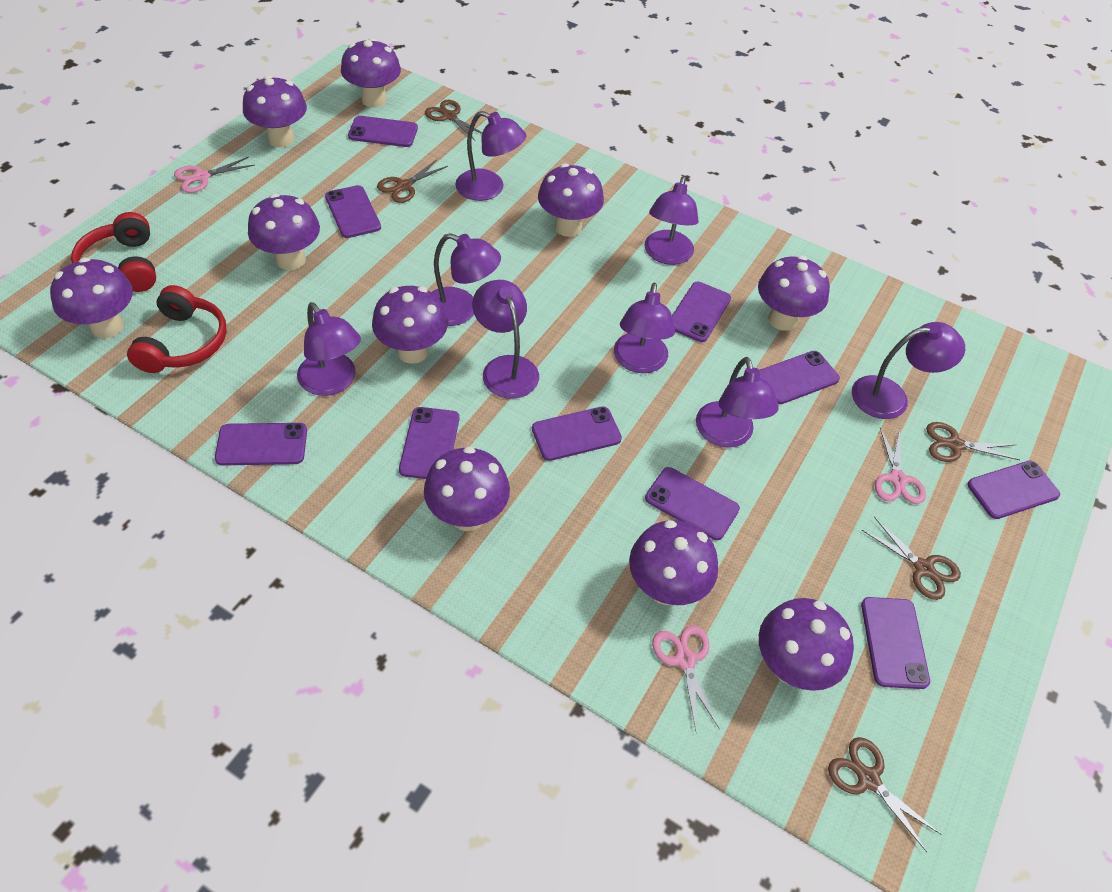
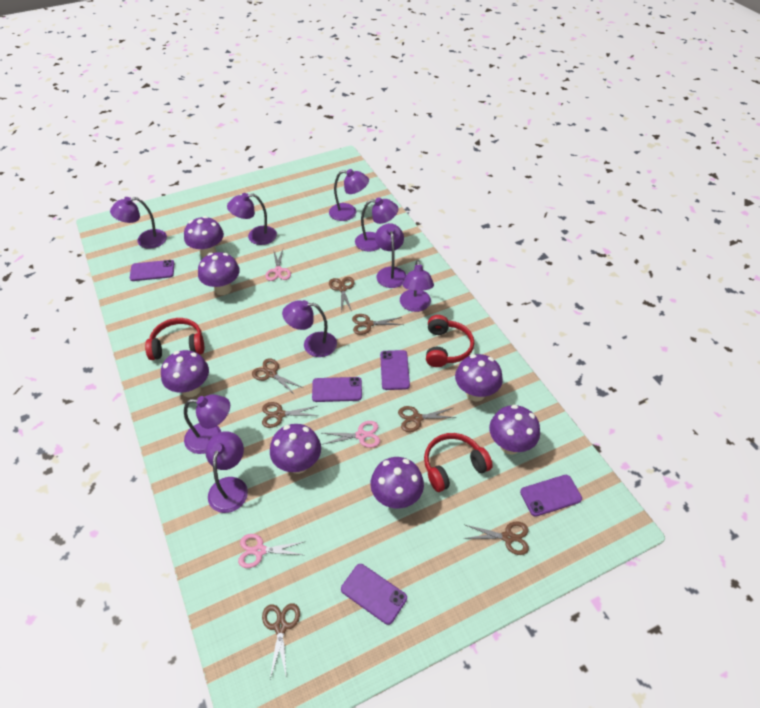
brown scissors: [377,159,448,203] [425,100,482,140] [828,737,942,852] [862,517,961,600] [926,422,1020,462] = 5 -> [252,358,303,395] [262,402,319,428] [262,603,300,679] [329,277,355,311] [352,314,402,335] [398,406,457,432] [463,521,529,555] = 7
purple lamp: [297,302,361,396] [432,233,501,326] [455,111,526,201] [472,280,539,399] [614,283,675,373] [644,176,699,265] [696,357,779,447] [852,322,965,419] = 8 -> [110,197,167,249] [184,394,230,454] [205,431,248,513] [227,193,277,245] [282,300,337,357] [329,169,369,221] [355,197,398,252] [375,223,407,288] [400,260,434,312] = 9
purple mushroom: [50,258,133,338] [243,75,307,147] [248,194,320,270] [341,38,401,108] [372,286,448,364] [424,446,510,531] [538,163,604,237] [629,520,718,605] [758,255,830,331] [759,598,854,691] = 10 -> [161,350,209,397] [184,216,224,258] [198,252,240,295] [270,424,321,474] [370,457,424,508] [455,354,503,402] [489,405,540,455] = 7
purple phone: [215,423,307,466] [325,185,381,238] [348,116,418,147] [399,407,459,479] [532,406,622,461] [645,467,740,540] [672,282,731,342] [760,351,840,404] [861,597,930,689] [967,460,1060,519] = 10 -> [130,260,175,281] [312,377,362,402] [341,564,407,625] [380,350,410,390] [520,475,582,517] = 5
red headphones: [71,212,156,292] [127,285,227,373] = 2 -> [145,318,204,360] [424,433,493,492] [426,315,474,367] = 3

